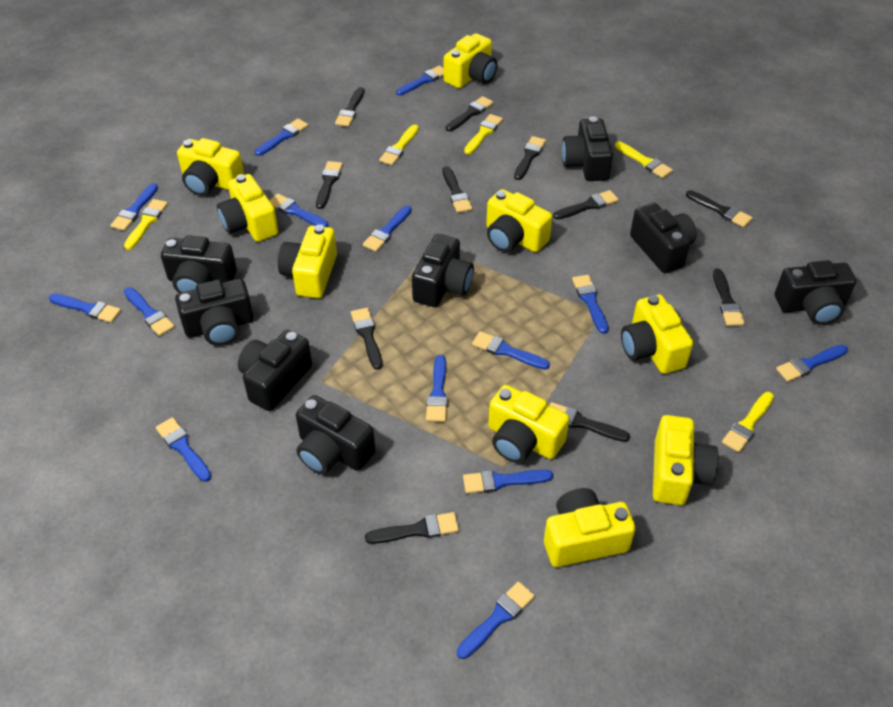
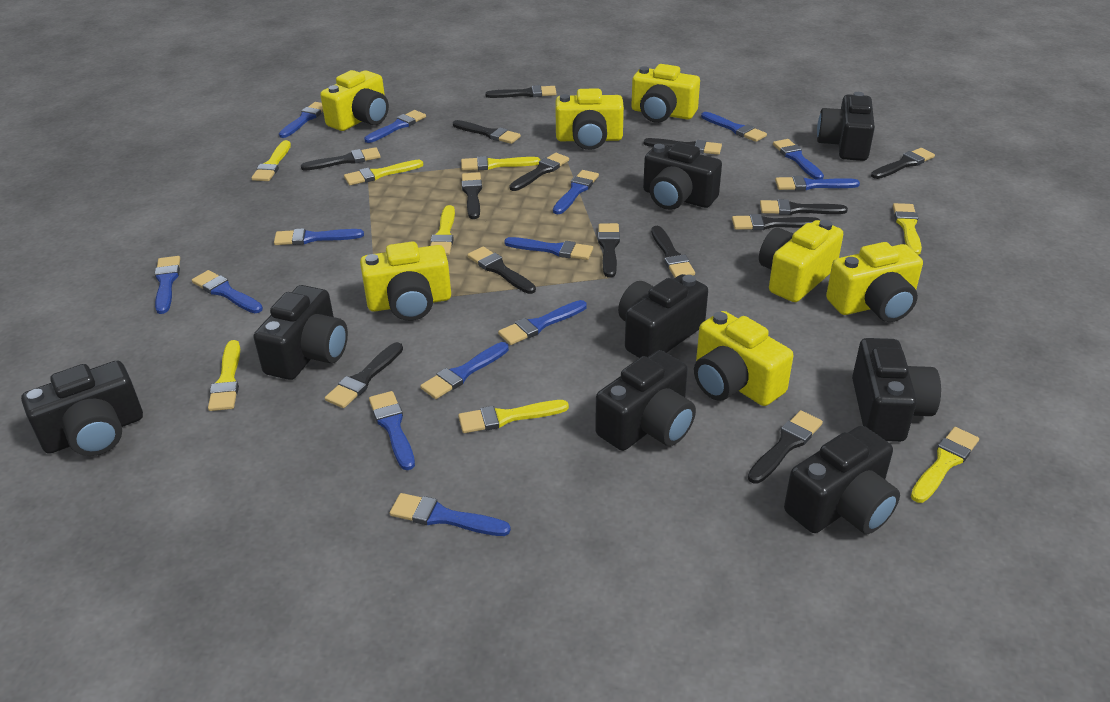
black brush: [316,161,343,209] [335,87,364,127] [351,308,382,370] [365,512,459,544] [442,166,472,213] [446,96,494,131] [514,136,546,180] [550,402,630,442] [553,190,619,219] [686,190,753,227] [713,269,745,326] = 11 -> [301,147,381,171] [325,342,403,408] [453,120,521,144] [462,172,482,219] [467,247,536,294] [485,85,556,98] [509,153,569,191] [598,223,620,278] [644,138,722,155] [651,226,695,278] [732,214,821,230] [748,410,823,484] [760,199,848,215] [871,148,935,179] = 14
yellow brush: [124,199,168,250] [379,124,419,165] [464,114,503,154] [615,141,673,178] [722,392,774,452] = 5 -> [208,340,240,411] [251,140,291,181] [344,160,423,185] [430,205,455,255] [458,400,569,433] [461,156,540,170] [893,203,922,255] [911,427,979,503] = 8
yellow camera: [177,138,244,196] [217,174,279,242] [278,225,337,298] [444,33,497,88] [486,189,552,252] [488,385,569,463] [544,488,636,567] [621,294,693,374] [653,415,718,505] = 9 -> [320,70,389,131] [360,242,451,321] [555,89,624,150] [631,64,700,123] [694,311,793,406] [759,220,843,302] [826,242,923,322] = 7

